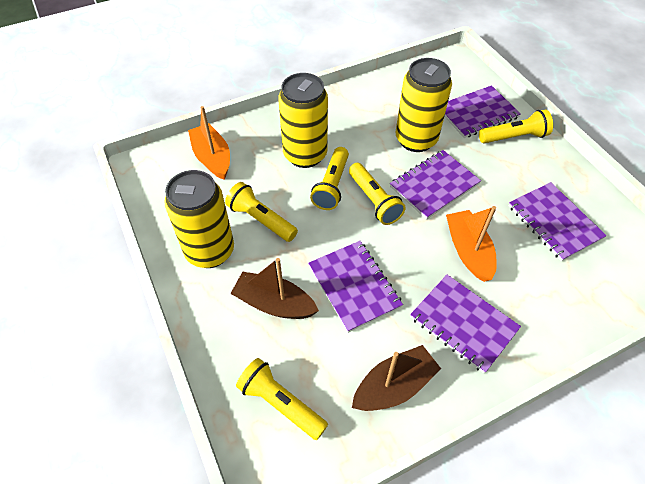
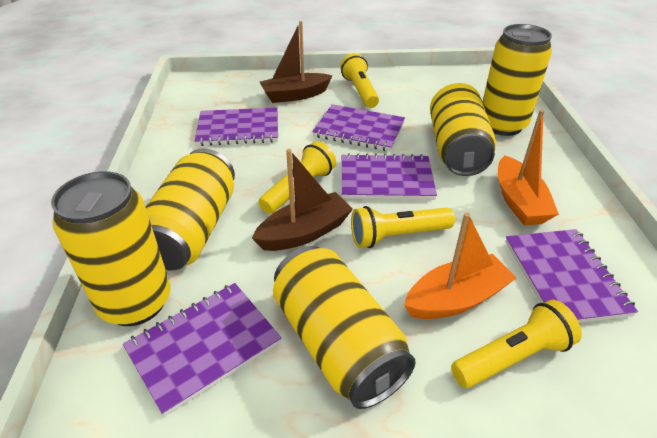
yellow can: [164,170,234,268] [278,73,328,168] [396,58,452,152] = 3 -> [51,171,170,326] [146,148,235,270] [273,246,416,409] [430,83,496,176] [483,24,552,136] = 5
yellow flashlight: [225,182,298,242] [236,358,328,440] [310,147,349,210] [349,163,406,225] [479,110,553,143] = 5 -> [258,141,336,214] [340,53,379,108] [351,206,455,248] [451,300,582,388] = 4

